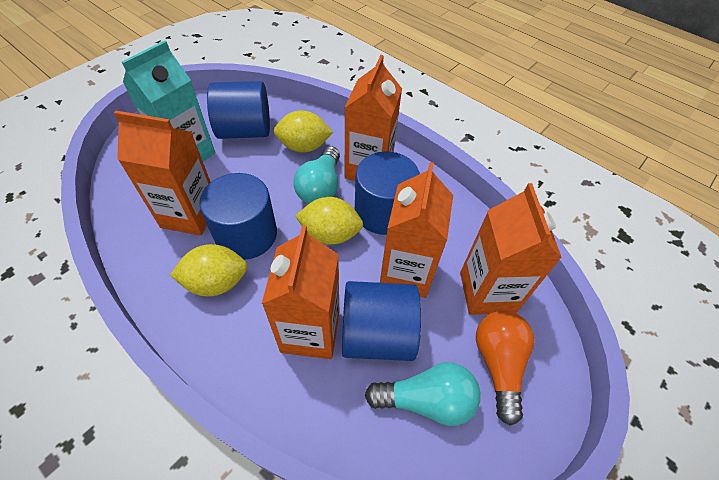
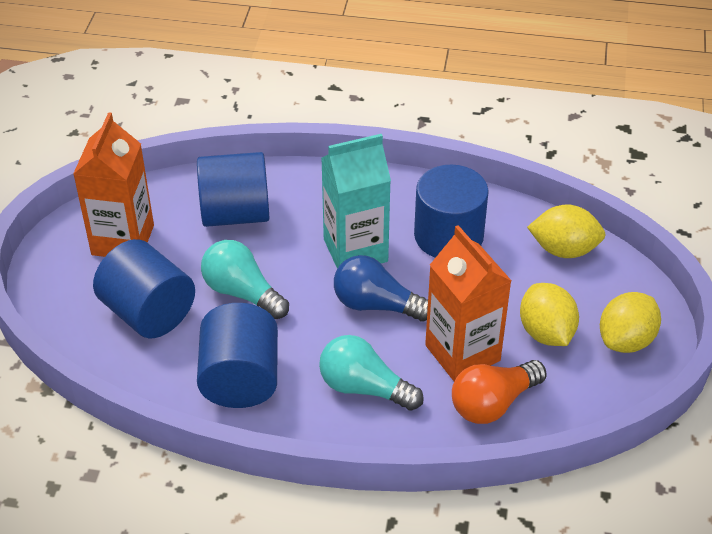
blue light bulb: none = 0 -> [334,255,428,322] = 1
orange carton: [114,111,211,236] [262,225,339,359] [345,55,402,181] [380,162,453,298] [460,183,562,315] = 5 -> [73,112,154,257] [425,225,512,382] = 2

